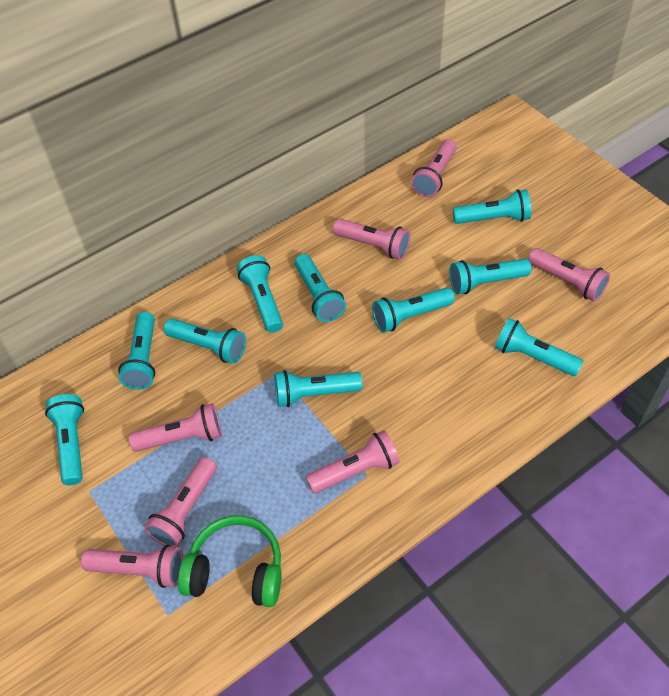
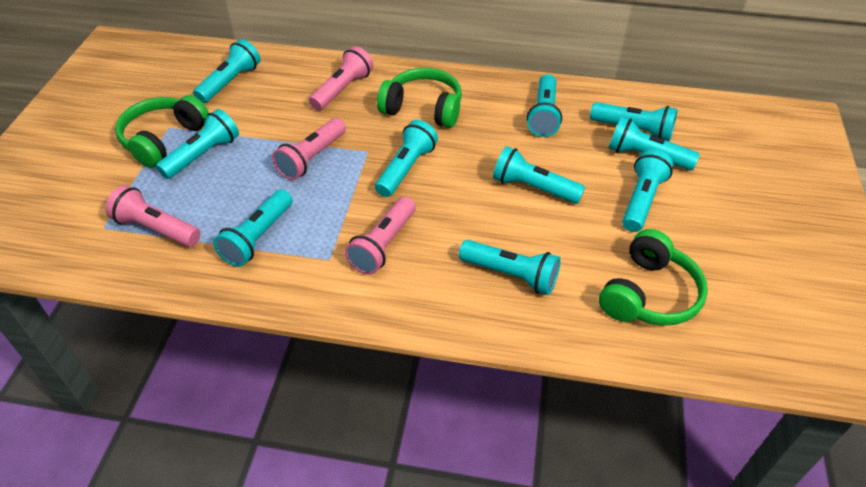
green headphones: [178,516,282,607] = 1 -> [115,95,209,168] [377,68,462,128] [599,229,708,326] = 3
pink flashlight: [81,544,183,588] [129,403,222,452] [144,457,217,547] [306,430,400,493] [333,219,410,260] [411,139,457,197] [528,248,610,302] = 7 -> [105,185,200,247] [272,118,346,180] [309,46,373,111] [345,196,416,275] = 4

